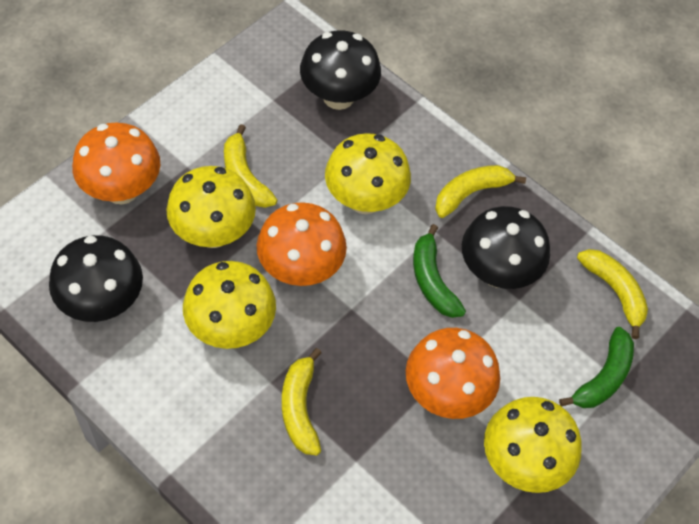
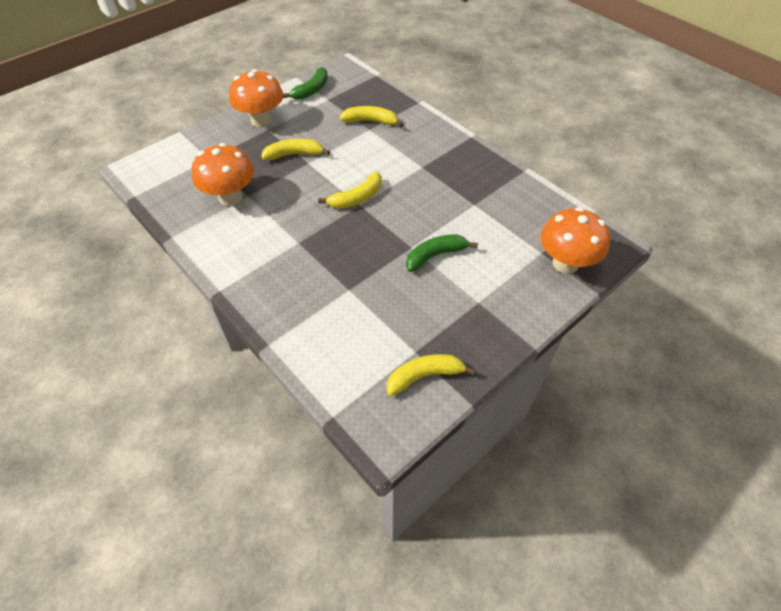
black mushroom: [49,235,143,322] [300,30,381,110] [462,206,550,289] = 3 -> none = 0
yellow mushroom: [166,166,256,248] [183,261,276,349] [325,133,411,214] [484,397,582,493] = 4 -> none = 0

